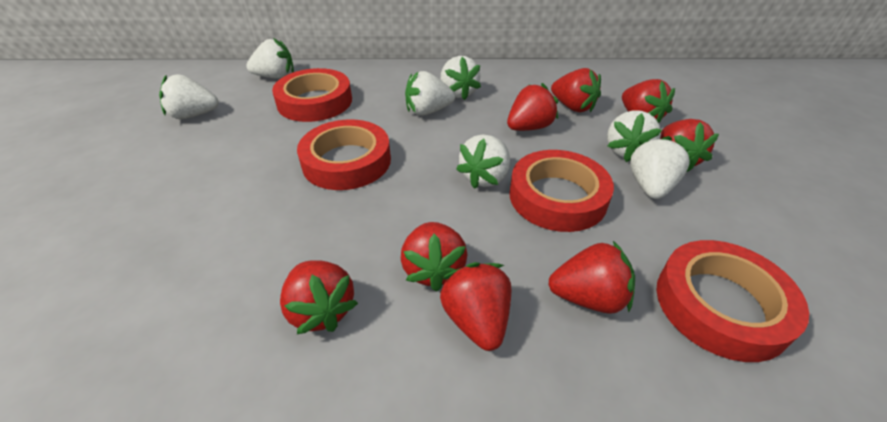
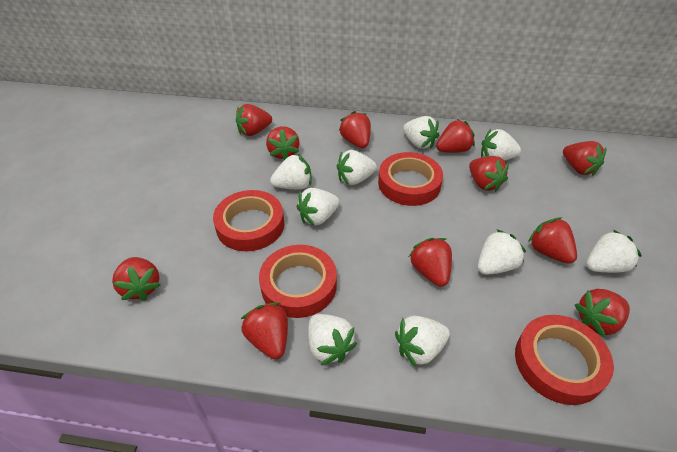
red strawberry: [280,261,358,334] [401,222,468,292] [440,262,511,351] [507,83,558,131] [548,241,635,314] [551,68,601,112] [622,79,675,123] [660,119,719,172] = 8 -> [112,257,161,301] [236,104,272,136] [241,302,288,359] [266,126,300,160] [339,111,371,148] [409,238,452,287] [436,119,475,153] [469,156,509,192] [528,217,577,264] [563,141,606,176] [575,289,630,337] = 11
white strawberry: [159,74,219,119] [246,38,294,79] [405,71,455,116] [441,56,481,100] [456,135,510,189] [607,110,662,162] [630,136,690,199] = 7 -> [270,154,311,190] [297,188,340,226] [308,314,357,365] [337,150,377,185] [395,316,450,367] [403,116,439,149] [478,229,526,275] [481,129,521,161] [586,230,642,273] = 9

